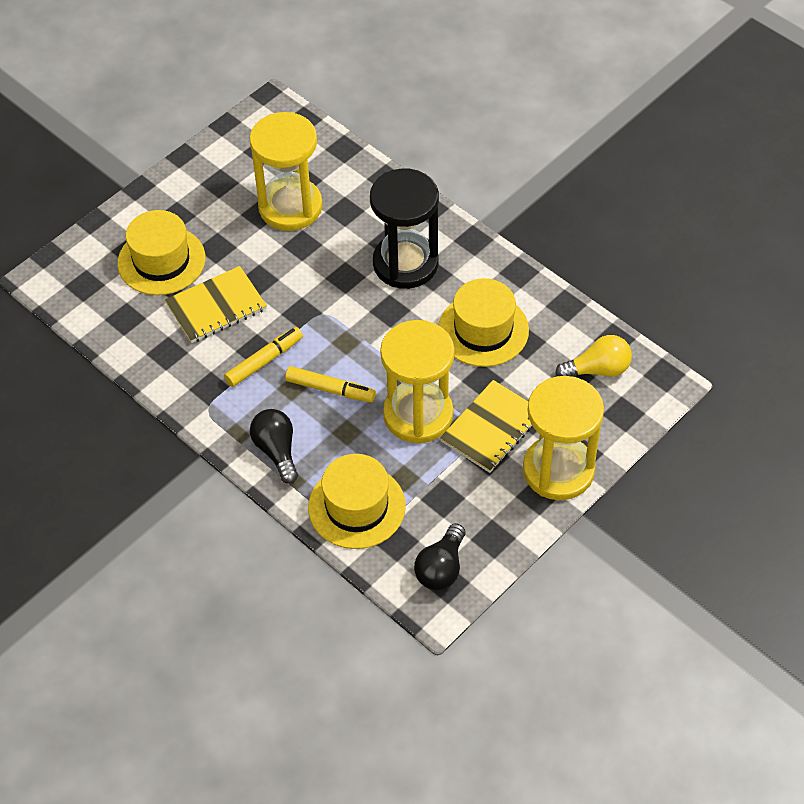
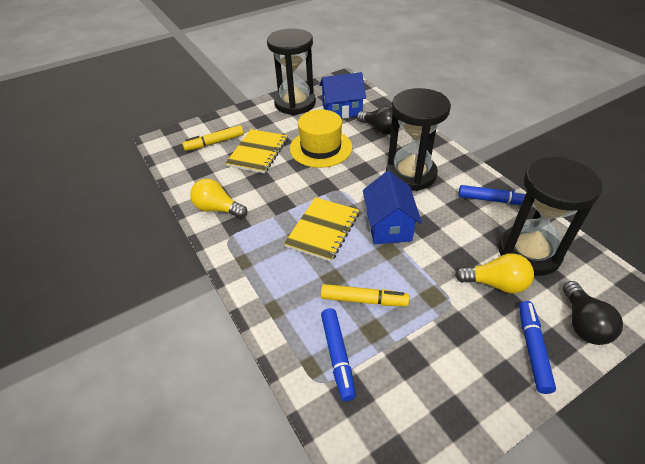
black hourglass: [370,168,439,289] = 1 -> [267,28,316,115] [386,88,451,191] [498,157,602,276] = 3
blue house: none = 0 -> [319,72,366,119] [363,171,422,244] = 2
blue marker: none = 0 -> [321,308,356,401] [458,185,526,205] [519,301,556,394] = 3
yellow hat: [118,210,205,295] [308,454,406,549] [439,278,529,367] = 3 -> [290,110,352,168] = 1
yellow hourglass: [249,112,323,231] [380,320,455,444] [523,376,604,500] = 3 -> none = 0
yellow light bulb: [555,335,632,377] = 1 -> [190,179,247,218] [455,253,534,294] = 2

